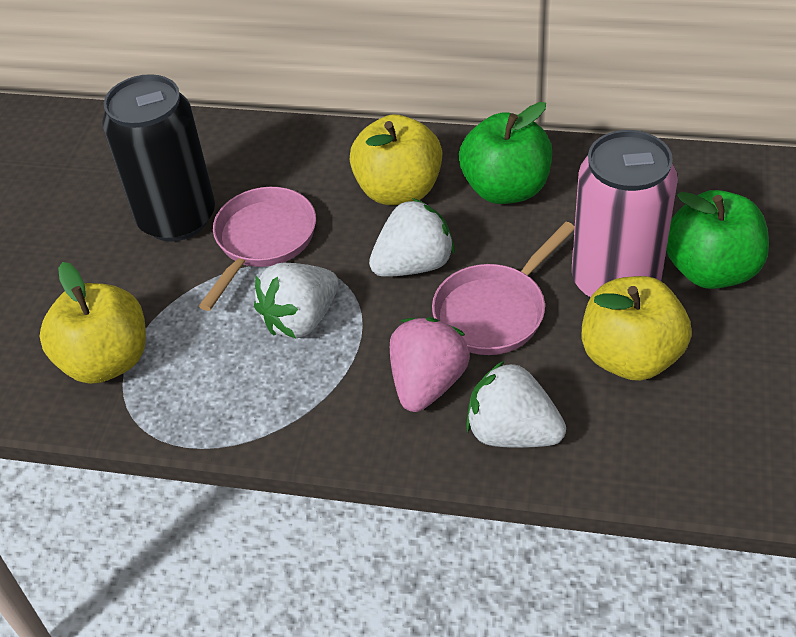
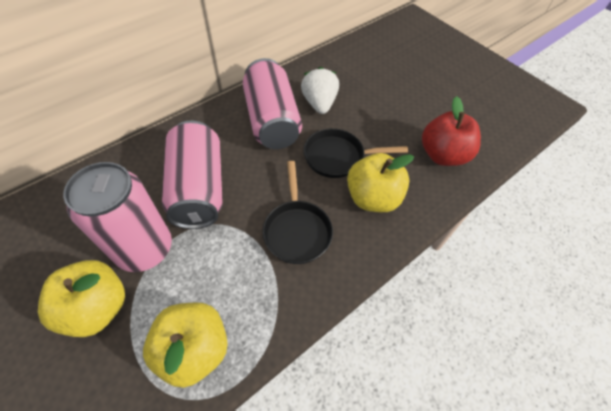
black can: [102,74,215,242] = 1 -> none = 0
black pan: none = 0 -> [262,161,333,264] [303,128,408,178] = 2
green apple: [459,102,552,204] [666,190,769,289] = 2 -> none = 0
pink can: [572,130,678,298] = 1 -> [63,162,172,272] [162,121,223,229] [243,58,302,149] = 3
pink pan: [199,187,316,311] [432,222,575,355] = 2 -> none = 0
pink strawberry: [390,317,470,412] = 1 -> none = 0
red apple: none = 0 -> [422,96,481,166] = 1
white strawberry: [254,263,338,338] [369,198,455,277] [466,360,566,448] = 3 -> [301,67,339,114] = 1

